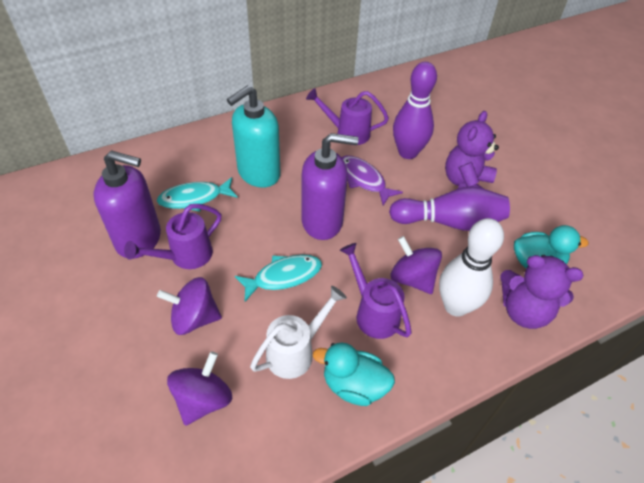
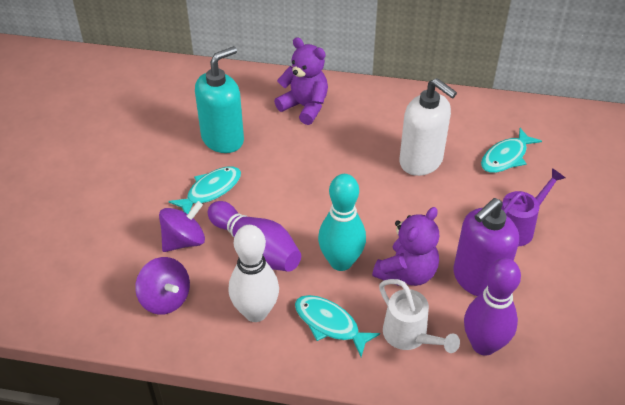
purple fish: [341,155,403,206] = 1 -> none = 0
purple soap dispenser: [94,150,161,259] [301,133,359,240] = 2 -> [453,198,519,296] = 1
purple spinning top: [157,277,222,335] [167,351,232,426] [390,236,442,294] = 3 -> [135,257,190,315] [159,201,205,252] = 2
purple watering can: [124,204,222,269] [306,88,389,145] [340,243,412,339] = 3 -> [501,168,565,247] = 1
turquoise bowling pin: none = 0 -> [318,174,366,271] = 1
turquoise duck: [313,343,395,406] [514,225,588,268] = 2 -> none = 0
turquoise fish: [157,177,238,212] [235,255,322,302] = 2 -> [169,166,241,214] [295,295,380,357] [481,128,542,173] = 3
white soap dispenser: none = 0 -> [399,78,457,176] = 1

